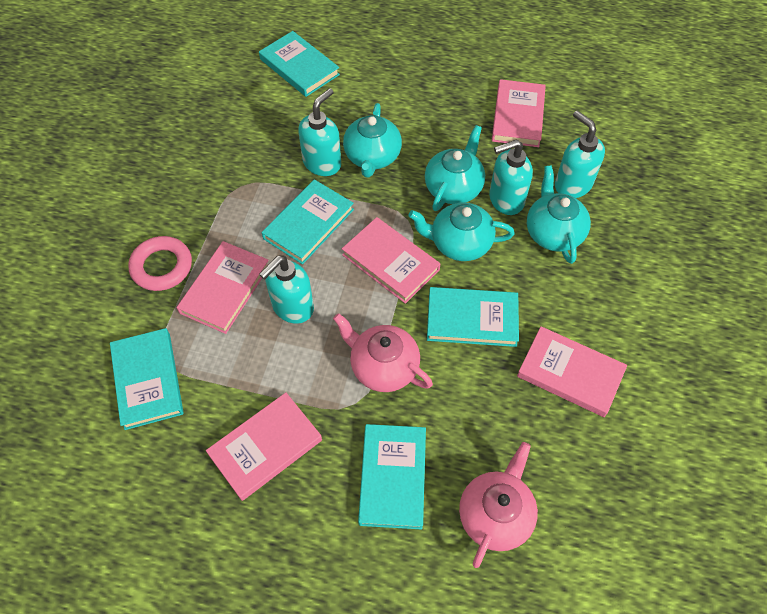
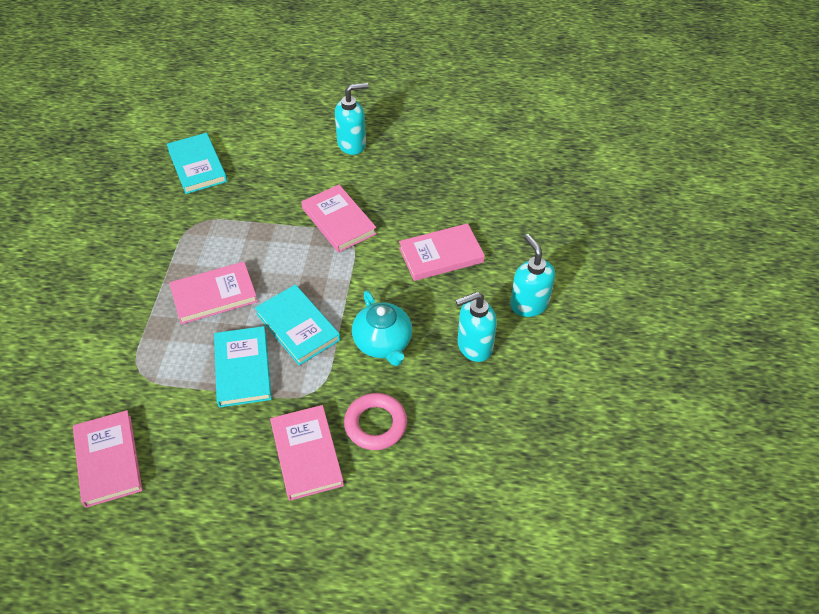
pink teapot: [333,313,433,392] [459,442,538,568] = 2 -> none = 0
turquoise book: [110,328,184,430] [259,31,340,97] [262,179,354,264] [358,424,426,529] [427,287,519,347] = 5 -> [166,133,227,194] [214,326,272,408] [255,284,340,365] = 3
turquoise soap dispenser: [259,255,314,324] [298,88,341,176] [489,139,533,215] [555,110,605,198] = 4 -> [335,83,369,155] [455,292,497,362] [510,234,555,317] = 3
turquoise teapot: [343,103,402,178] [408,202,515,261] [425,125,485,211] [527,165,591,264] = 4 -> [352,290,412,366] = 1

